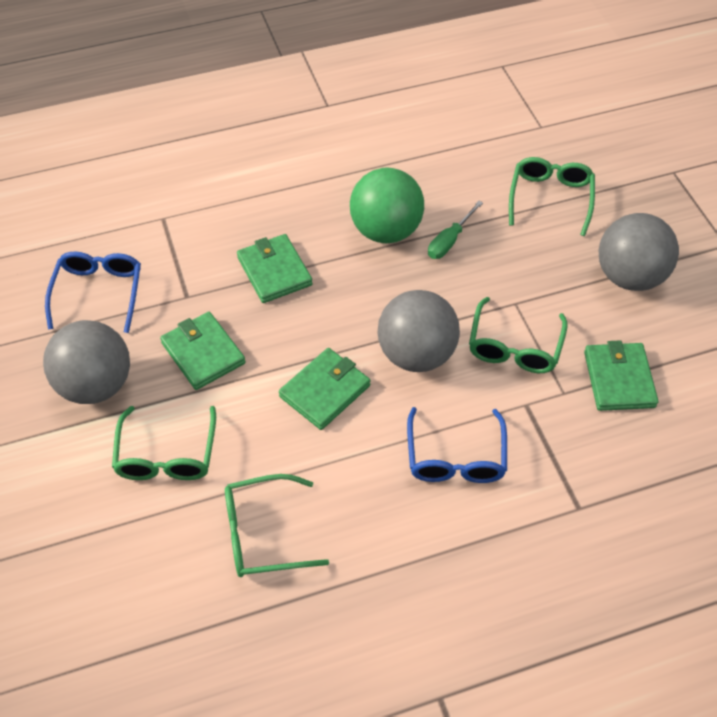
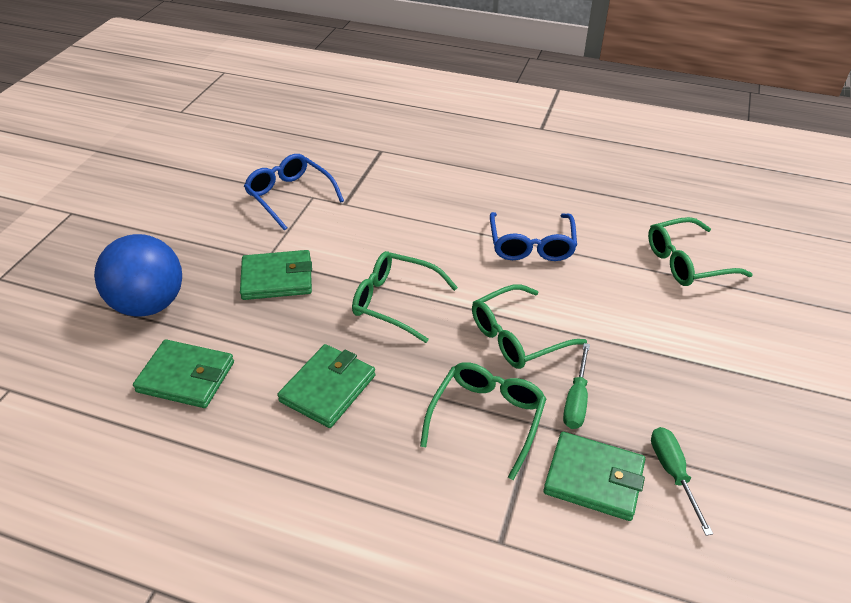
blue ball: none = 0 -> [94,234,182,317] = 1
green ball: [350,168,424,243] = 1 -> none = 0
green screwdriver: [428,201,483,259] = 1 -> [563,343,590,429] [651,427,713,536] = 2
grey ball: [43,320,130,404] [378,290,460,372] [599,213,679,291] = 3 -> none = 0

